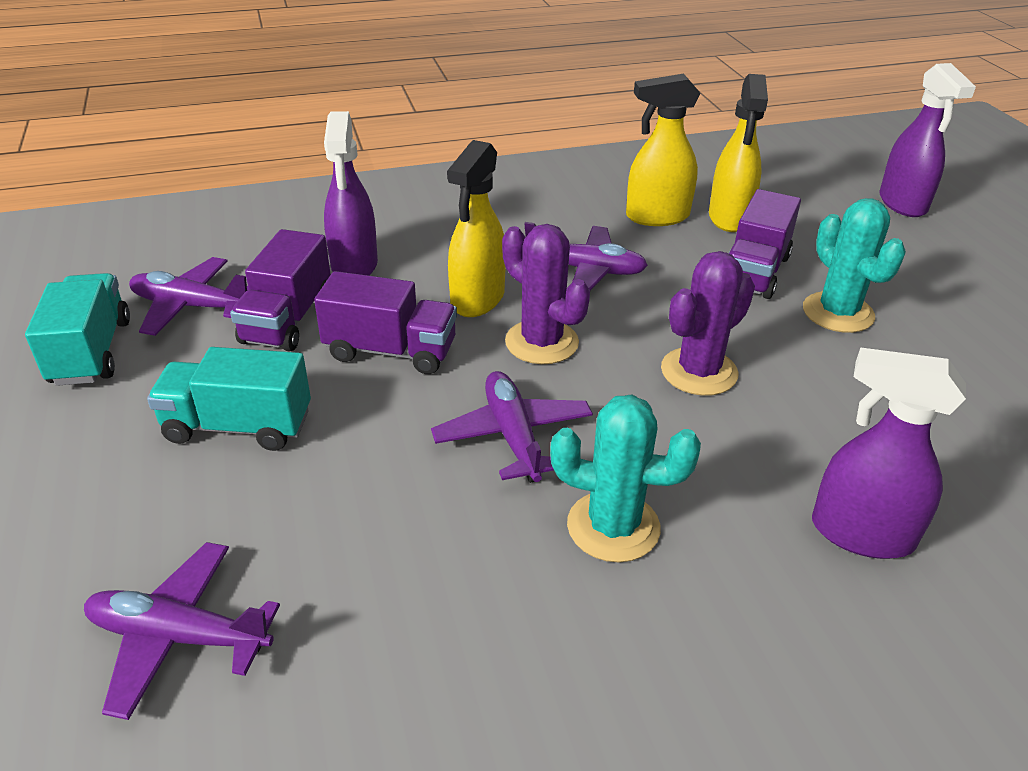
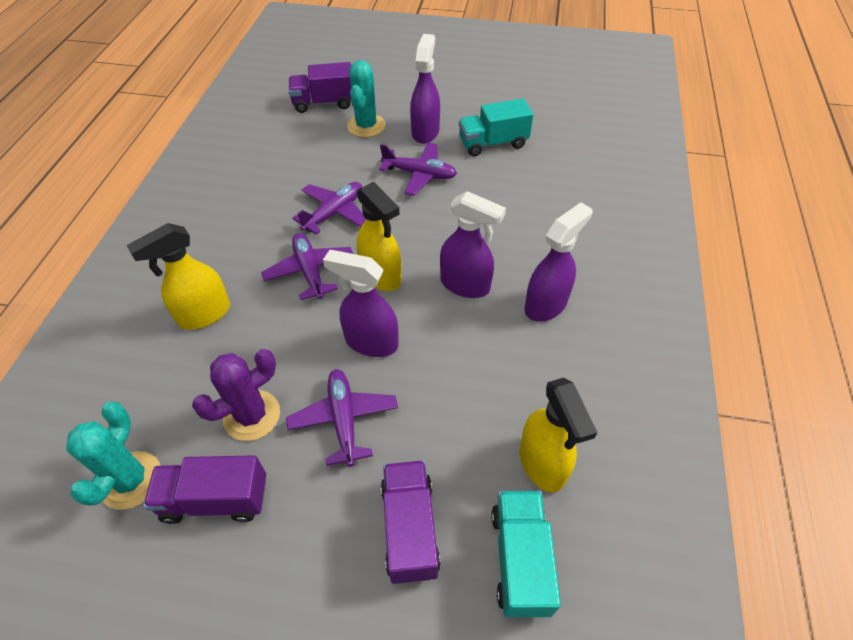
purple cactus: [502,224,590,364] [661,251,755,396] = 2 -> [192,349,280,441] = 1
purple spray bottle: [324,111,378,276] [812,347,966,559] [879,63,976,217] = 3 -> [323,250,399,357] [410,34,440,144] [440,191,506,298] [525,202,593,322] = 4

